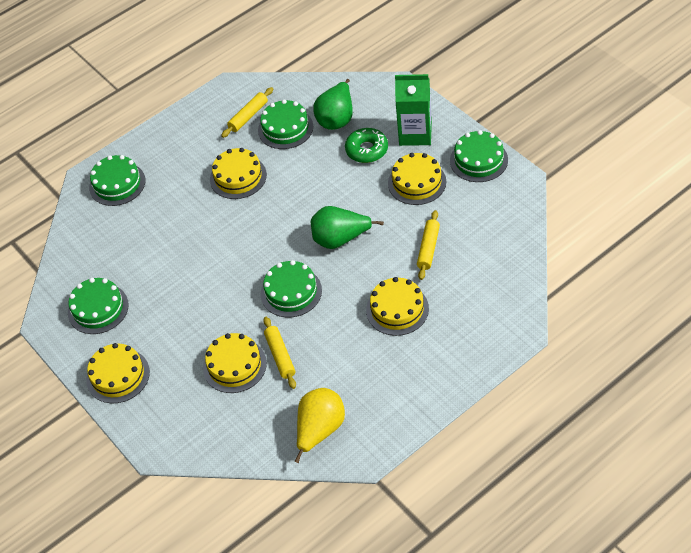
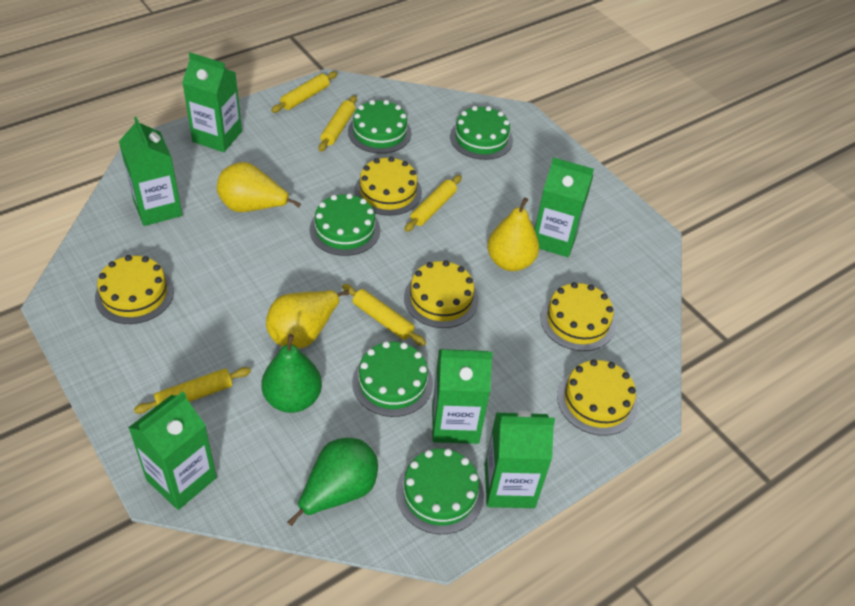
green carton: [395,74,432,146] = 1 -> [119,117,182,226] [128,392,217,510] [182,53,242,152] [432,349,493,444] [485,411,555,508] [535,157,594,257] = 6
green donut: [345,128,388,163] = 1 -> none = 0
yellow pear: [294,388,345,463] = 1 -> [217,162,301,212] [266,290,349,349] [487,197,539,271] = 3
yellow rolling pin: [221,87,273,138] [263,317,296,389] [417,210,440,280] = 3 -> [134,367,251,414] [271,71,337,113] [319,95,357,152] [342,284,426,346] [404,175,462,232] = 5

